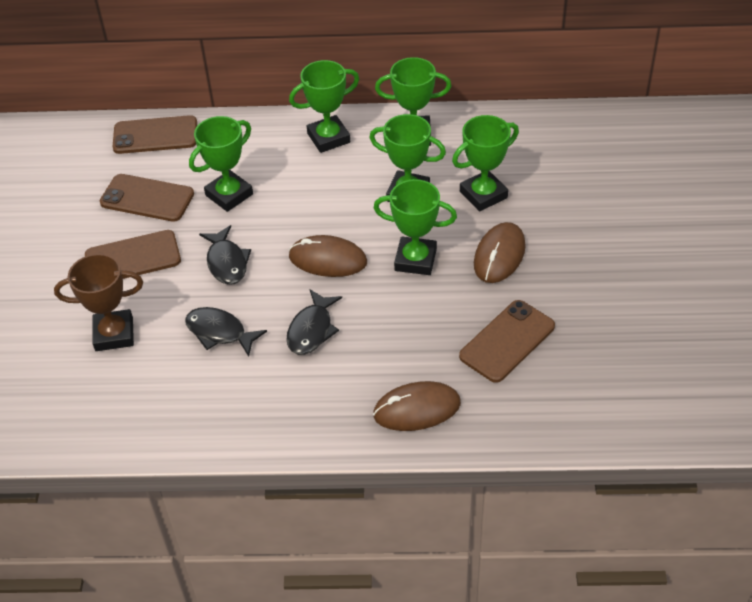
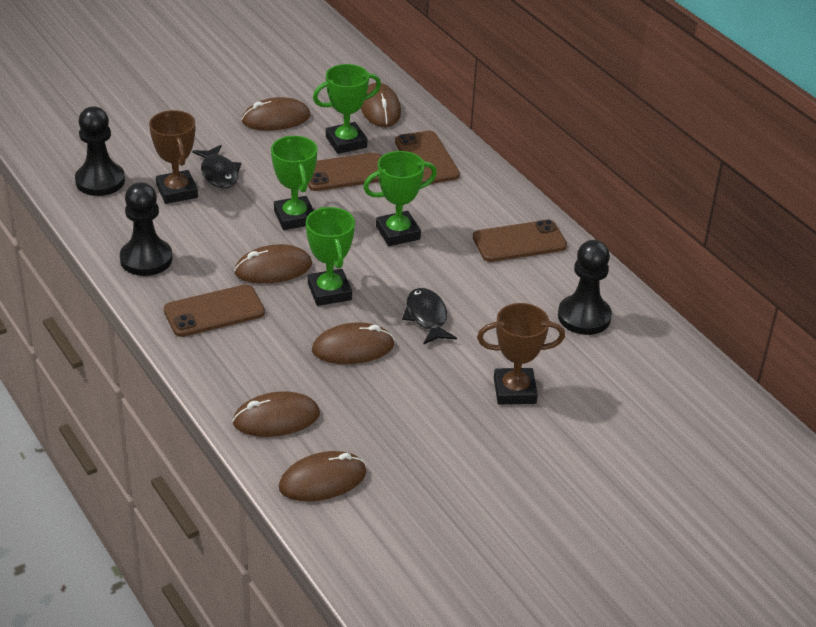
black fish: [185,307,267,357] [199,225,251,285] [286,289,342,355] = 3 -> [192,145,241,188] [402,288,457,345] = 2
black pawn: none = 0 -> [75,106,125,196] [120,182,173,276] [558,240,612,335] = 3
brown mouse: [289,235,367,277] [373,381,461,431] [474,222,526,283] = 3 -> [232,391,320,437] [234,244,312,284] [242,97,310,130] [279,451,366,502] [312,322,394,364] [361,83,401,127] = 6
brown trophy: [54,254,143,351] = 1 -> [149,110,198,204] [477,303,565,404] = 2
green trophy: [189,116,253,212] [289,60,359,153] [369,114,446,202] [374,179,457,275] [375,57,451,146] [452,115,519,212] = 6 -> [271,136,318,230] [306,207,355,306] [313,64,381,154] [363,151,437,246] = 4

